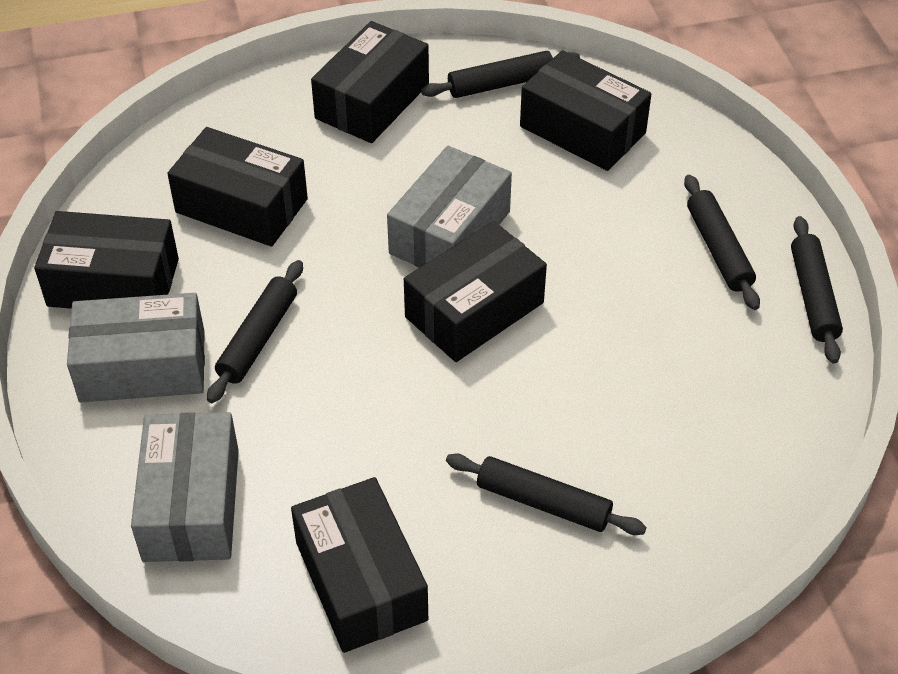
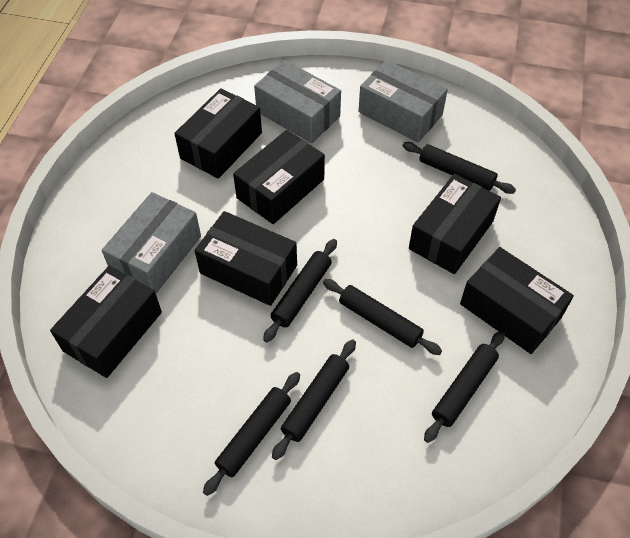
black rolling pin: [207,260,303,403] [421,51,580,98] [446,453,646,535] [684,175,760,310] [791,216,843,364] = 5 -> [203,372,300,496] [263,239,337,342] [272,339,356,460] [323,279,442,355] [403,142,516,194] [424,331,505,443] = 6

